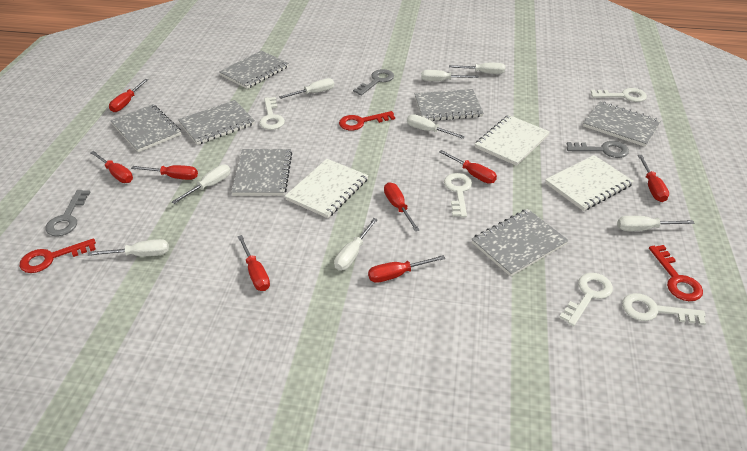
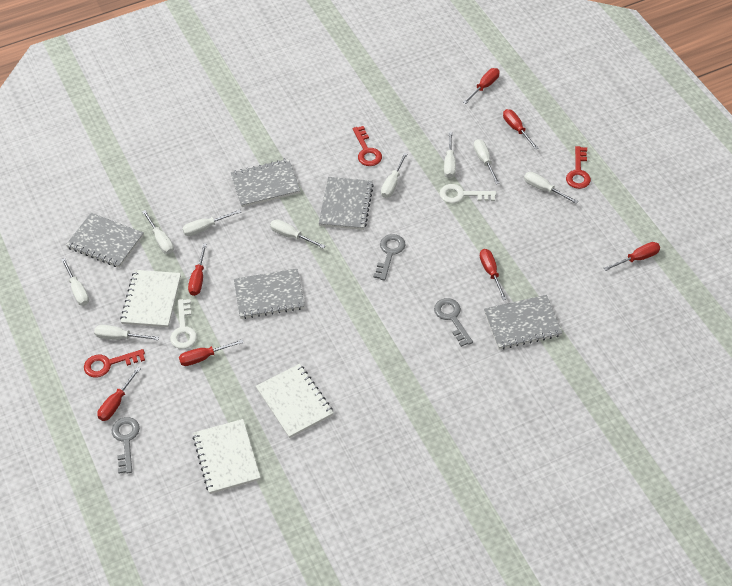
grey notebook: [110,104,181,152] [178,100,255,145] [219,51,289,89] [231,149,292,196] [415,89,484,121] [472,209,569,277] [583,102,661,147] = 7 -> [66,213,144,268] [231,159,301,207] [234,269,305,319] [319,177,374,230] [484,295,563,350] = 5
red screwdriver: [90,151,133,183] [109,79,148,112] [131,165,198,180] [237,235,270,291] [368,255,445,283] [384,182,419,232] [439,150,497,183] [638,155,669,202] = 8 -> [97,367,141,421] [179,339,244,366] [188,243,207,296] [463,68,499,104] [480,249,507,300] [503,109,539,150] [604,242,660,271] = 7
white key: [259,97,285,130] [444,173,472,217] [559,273,613,326] [591,88,647,102] [622,293,706,325] = 5 -> [170,299,197,349] [439,184,496,203] = 2
white screwdriver: [88,239,169,256] [172,165,231,204] [279,78,334,99] [334,218,378,271] [407,114,465,139] [421,70,478,81] [449,63,505,74] [617,216,695,231] = 8 -> [61,258,89,306] [94,325,159,340] [142,210,174,254] [182,209,241,236] [270,219,325,249] [381,153,407,198] [444,132,456,178] [474,139,500,184] [524,172,578,204] = 9

